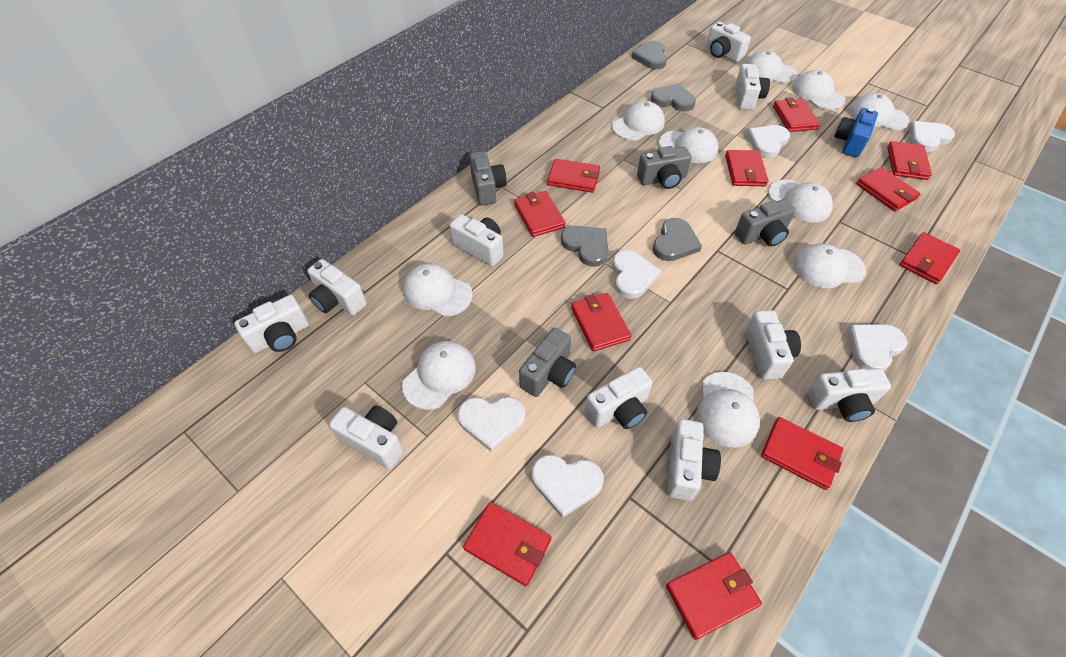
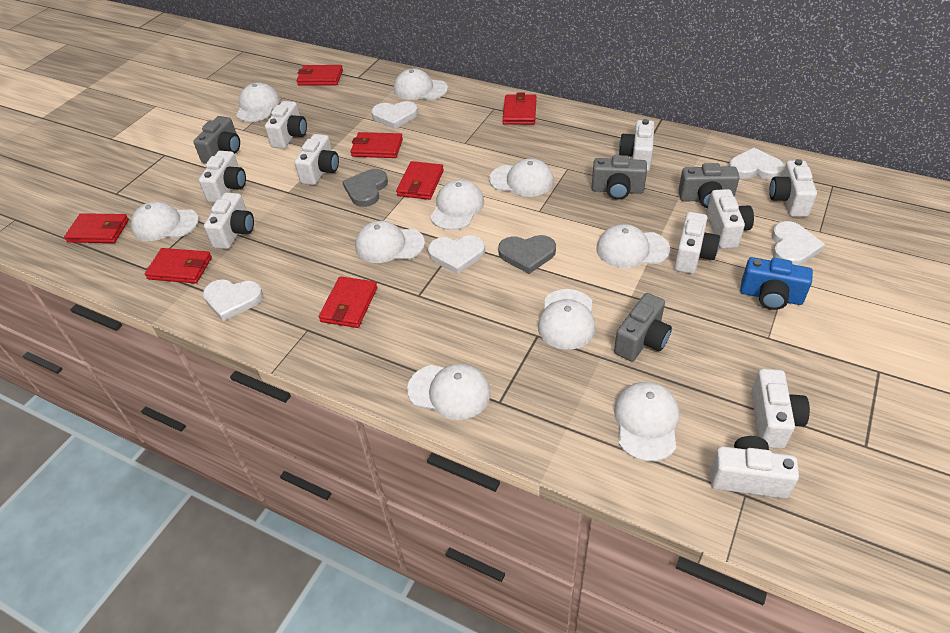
grey heart: [561,226,608,267] [632,41,667,69] [651,83,696,111] [653,218,702,261] = 4 -> [343,169,388,207] [498,235,556,274] = 2
red wallet: [463,502,551,586] [514,191,565,237] [547,159,600,193] [571,293,631,351] [666,552,762,640] [725,150,769,186] [761,417,843,490] [773,97,820,132] [856,167,921,211] [887,141,932,180] [899,232,960,284] = 11 -> [64,213,129,243] [145,248,212,284] [297,65,343,85] [319,276,377,328] [351,132,403,158] [396,161,444,200] [503,93,537,125] = 7
white heart: [457,397,526,452] [532,455,604,518] [612,250,661,299] [747,125,790,158] [847,324,907,371] [909,121,955,152] = 6 -> [203,279,263,321] [371,101,418,129] [428,235,485,274] [729,147,785,180] [772,221,825,266] = 5

